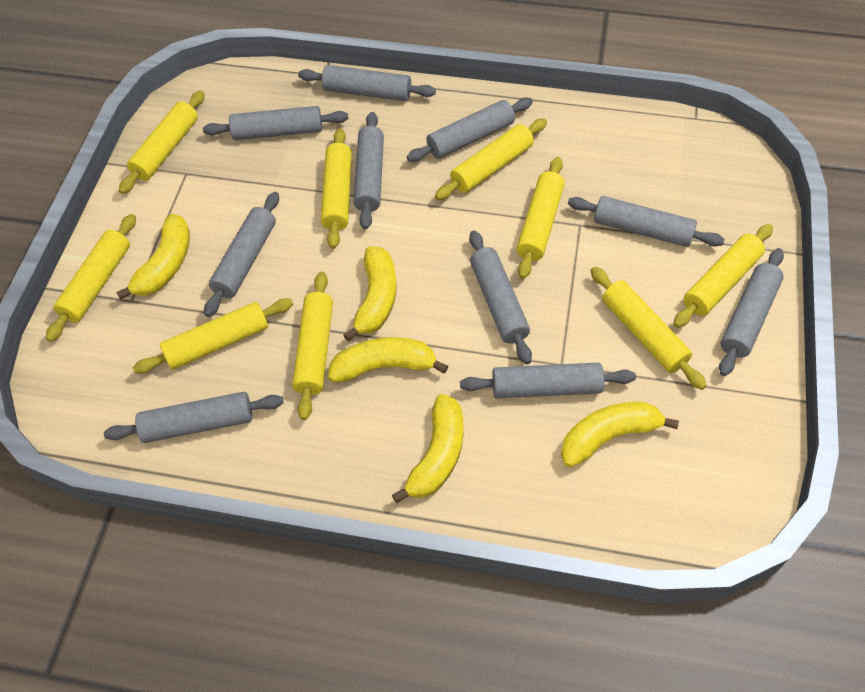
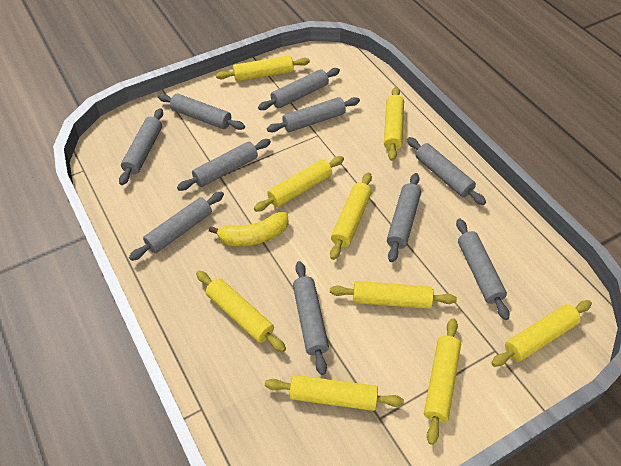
yellow banana: [116,214,190,300] [328,337,448,382] [343,246,397,342] [392,394,463,503] [561,402,679,467] = 5 -> [209,212,289,246] = 1

